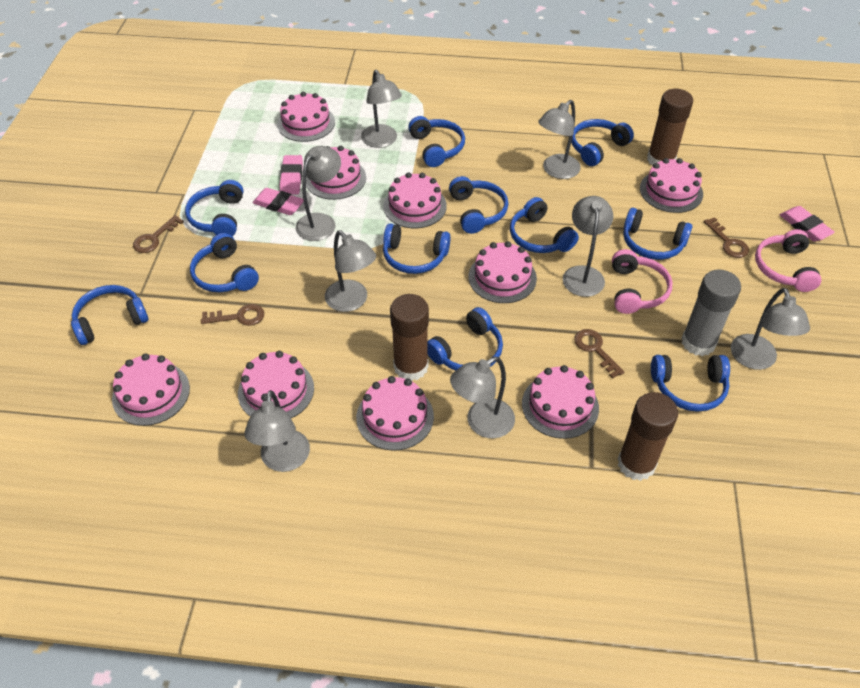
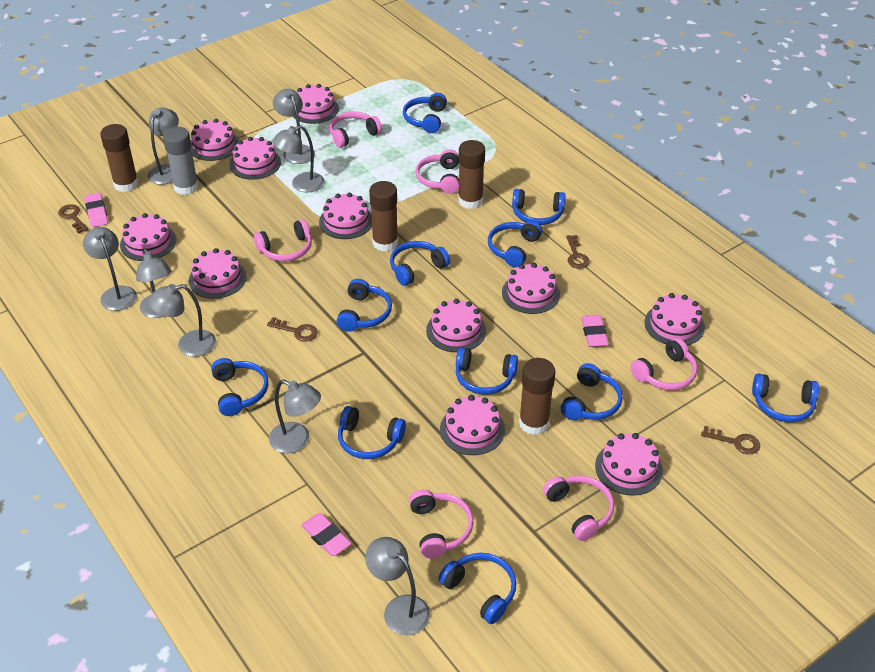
brown glue stick: [390,294,429,381] [618,392,678,481] [647,89,693,166] = 3 -> [100,124,139,192] [369,181,398,252] [458,140,485,209] [519,358,556,435] = 4
pink cake: [112,353,190,426] [238,351,314,418] [277,92,335,142] [306,146,366,200] [356,376,434,451] [383,172,447,228] [468,241,537,303] [522,365,599,439] [640,158,703,213] = 9 -> [120,213,176,261] [189,248,247,299] [191,119,239,161] [229,137,281,180] [292,84,339,124] [319,193,372,239] [426,299,486,352] [440,395,505,455] [502,263,560,314] [595,433,663,496] [644,293,705,345] = 11
pink headphones: [612,249,673,314] [755,229,821,292] = 2 -> [254,219,312,261] [329,112,382,148] [409,490,474,559] [415,149,459,194] [543,476,614,541] [631,338,697,390] = 6

